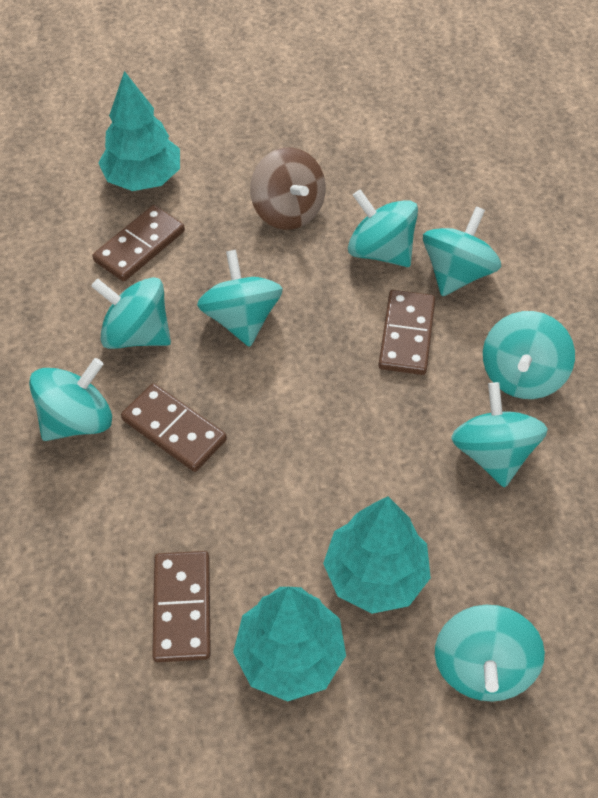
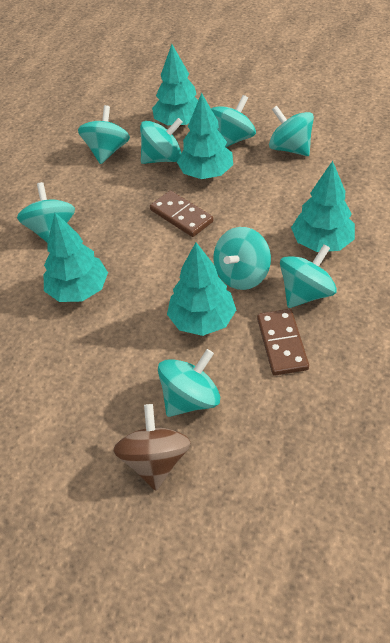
brown domino: [92,205,185,282] [121,383,227,472] [152,551,211,662] [379,290,435,375] = 4 -> [150,191,213,237] [257,309,309,375] = 2
turquoise tree: [98,71,180,191] [233,587,346,701] [323,496,431,614] = 3 -> [44,212,108,302] [152,44,198,127] [167,242,236,336] [177,93,233,179] [291,161,355,252] = 5

